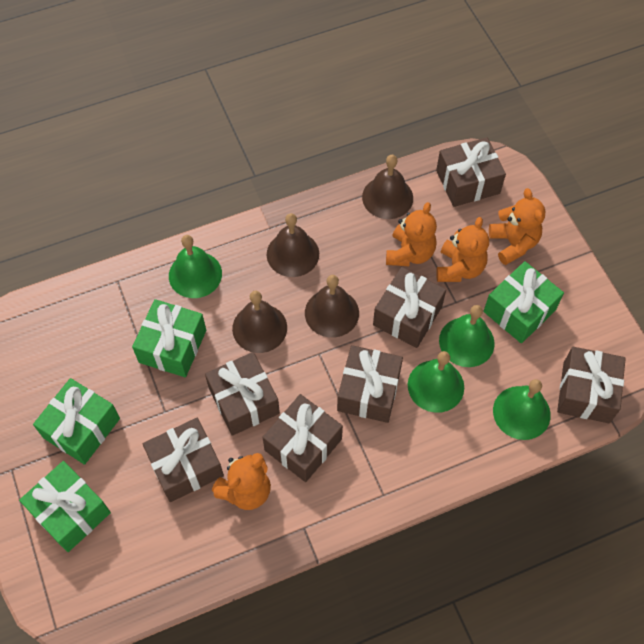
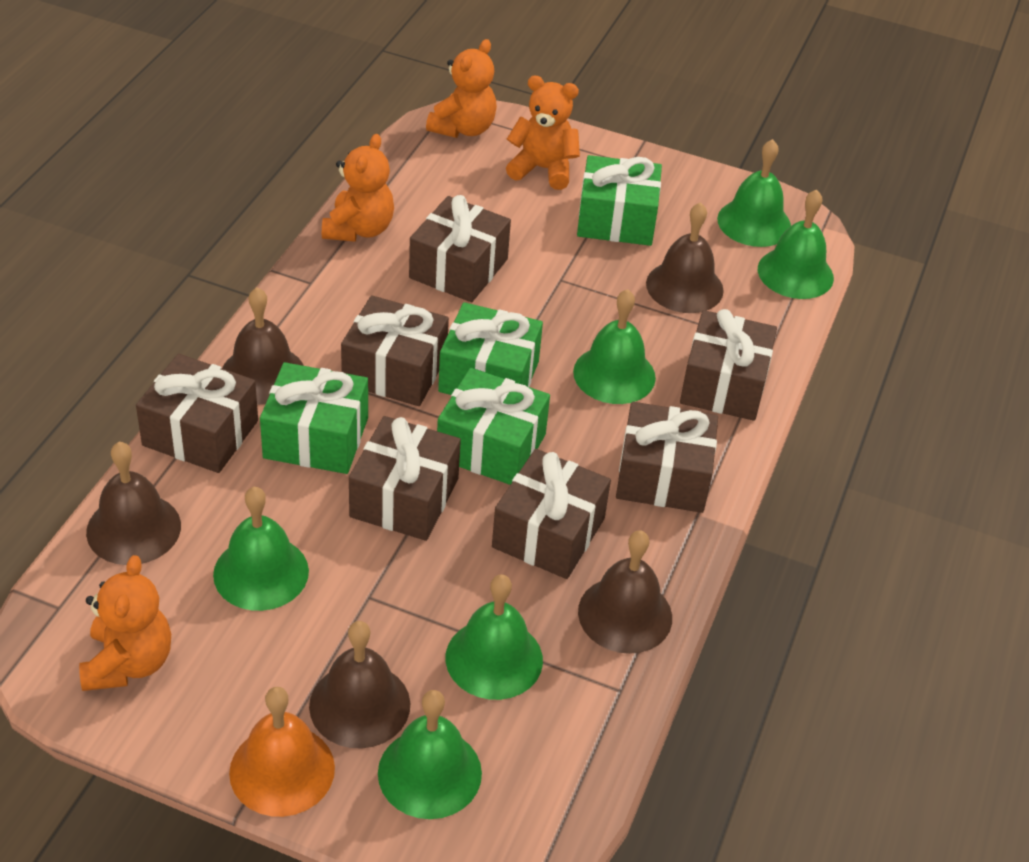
brown bell: [232,291,287,353] [267,213,319,277] [305,275,359,338] [362,155,413,219] = 4 -> [86,442,181,565] [222,287,304,405] [309,621,410,749] [578,530,672,654] [646,202,724,313] = 5
green bell: [169,235,222,298] [408,351,464,413] [439,305,495,367] [493,379,551,440] = 4 -> [213,487,309,611] [378,690,482,819] [446,574,543,700] [573,289,656,404] [717,139,791,247] [758,189,834,299] = 6
orange bell: none = 0 -> [229,687,335,817] = 1

